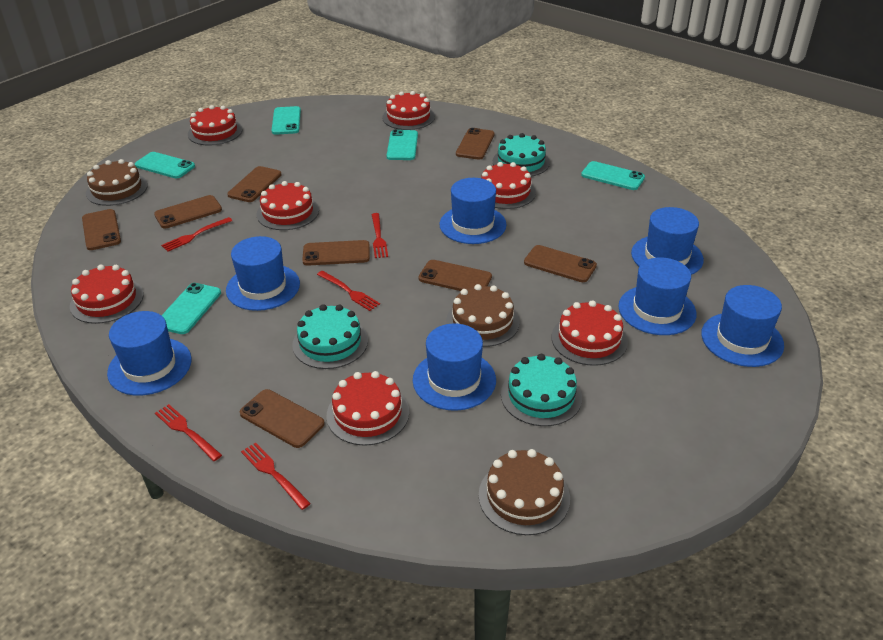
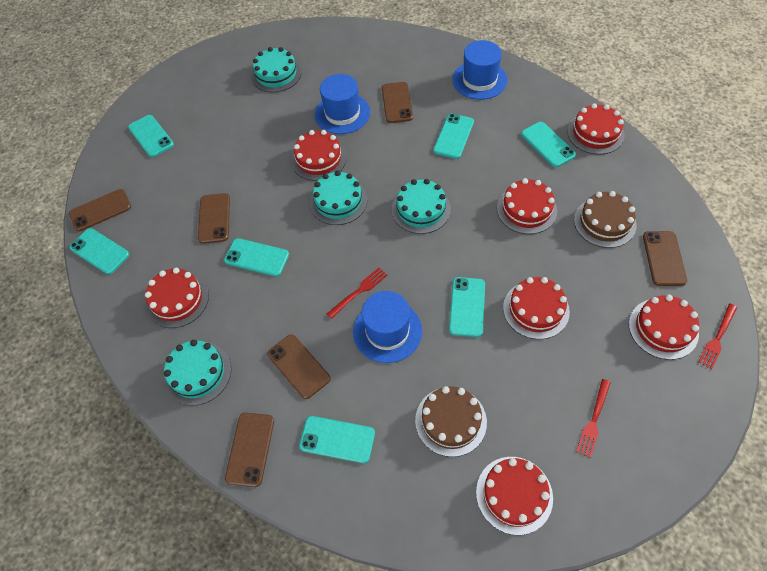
blue hat: [107,311,192,395] [226,236,300,311] [413,323,496,411] [439,178,507,244] [619,257,697,335] [631,207,704,275] [701,285,784,367] = 7 -> [315,74,370,134] [353,291,422,363] [453,40,508,100] = 3
brown cake: [86,159,148,206] [446,284,520,347] [479,449,570,535] = 3 -> [415,386,487,457] [574,191,637,248] = 2
brown phone: [82,209,121,250] [154,195,222,228] [227,166,281,202] [240,389,325,448] [302,240,370,266] [419,260,492,291] [456,128,495,160] [524,245,597,282] = 8 -> [69,189,131,231] [198,193,230,244] [225,413,274,487] [267,334,331,399] [382,82,413,123] [643,231,687,286] = 6
red fork: [155,404,222,461] [161,217,233,252] [241,442,311,510] [317,271,380,311] [371,213,388,258] = 5 -> [327,268,387,319] [576,379,611,458] [698,304,737,369] = 3
turquoise cake: [292,304,368,369] [493,133,550,177] [501,354,582,426] = 3 -> [164,340,231,406] [251,47,301,92] [310,171,367,225] [392,179,451,234] = 4
turquoise phone: [135,152,195,178] [161,283,221,334] [271,106,301,135] [387,130,418,160] [581,161,645,190] = 5 -> [69,228,130,274] [128,115,174,157] [224,238,289,277] [299,416,375,463] [433,114,474,159] [449,277,485,337] [521,122,576,167] = 7

